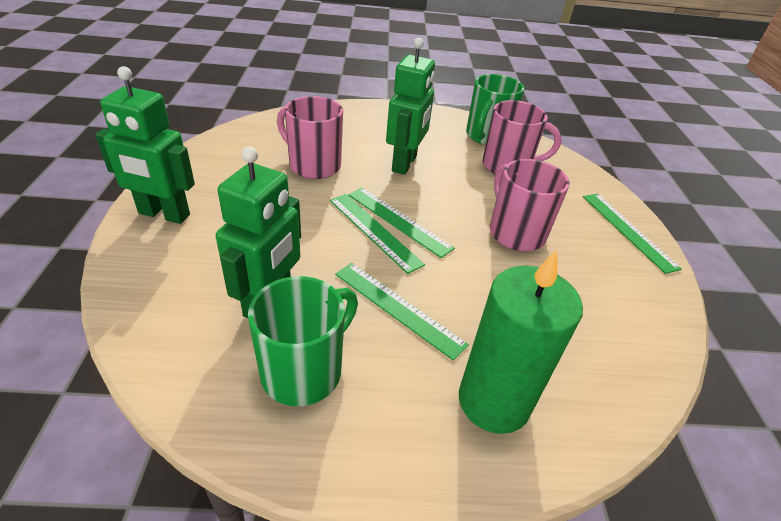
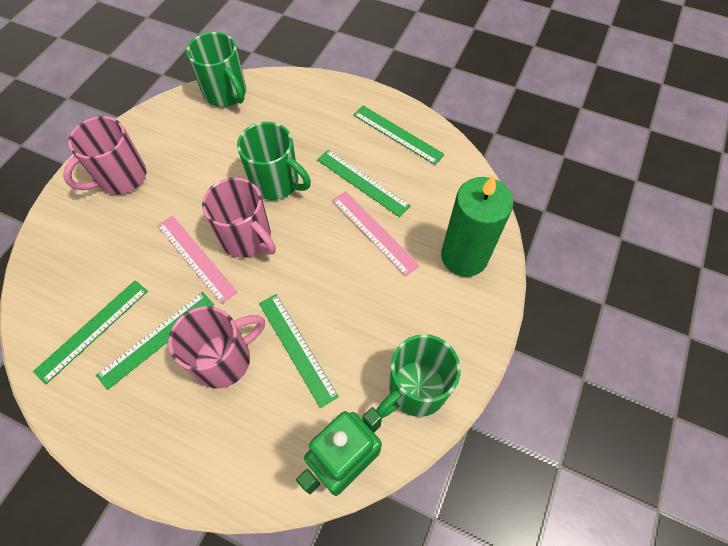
green mug: [248,276,358,406] [466,74,524,145] = 2 -> [186,32,246,107] [237,122,311,200] [376,334,461,418] = 3
green robot: [95,66,195,224] [216,146,301,318] [386,38,435,175] = 3 -> [296,407,382,496] = 1
green ruler: [330,194,425,274] [335,263,469,361] [348,188,455,258] [583,193,682,274] = 4 -> [33,280,148,385] [96,292,214,390] [259,294,339,408] [317,150,411,217] [353,105,445,165] = 5
pink ruler: none = 0 -> [157,216,237,304] [332,191,420,277] = 2

